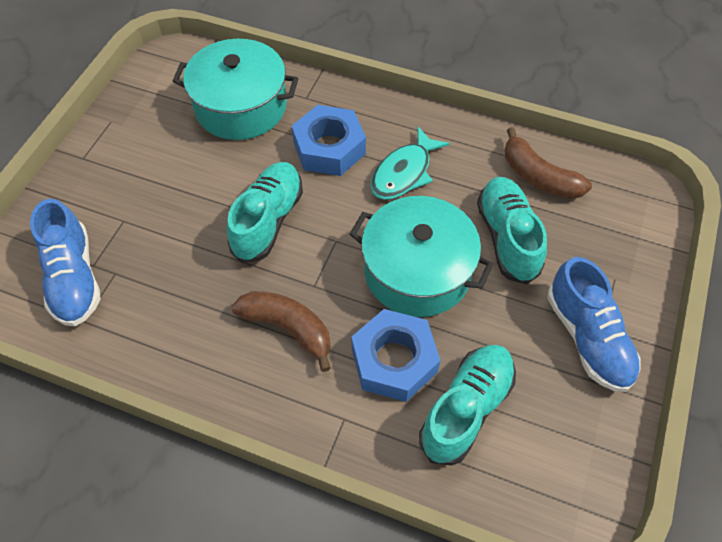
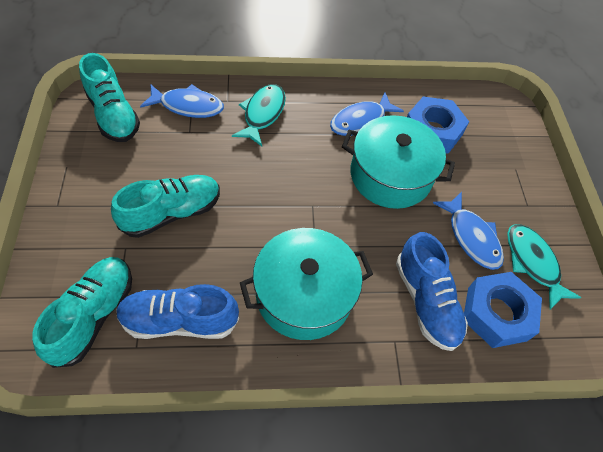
blue fish: none = 0 -> [140,84,224,118] [330,93,404,136] [433,192,504,270] = 3
brown banana: [231,291,331,372] [505,127,592,199] = 2 -> none = 0
turquoise fish: [371,127,450,200] = 1 -> [232,84,286,146] [507,224,582,310] = 2

